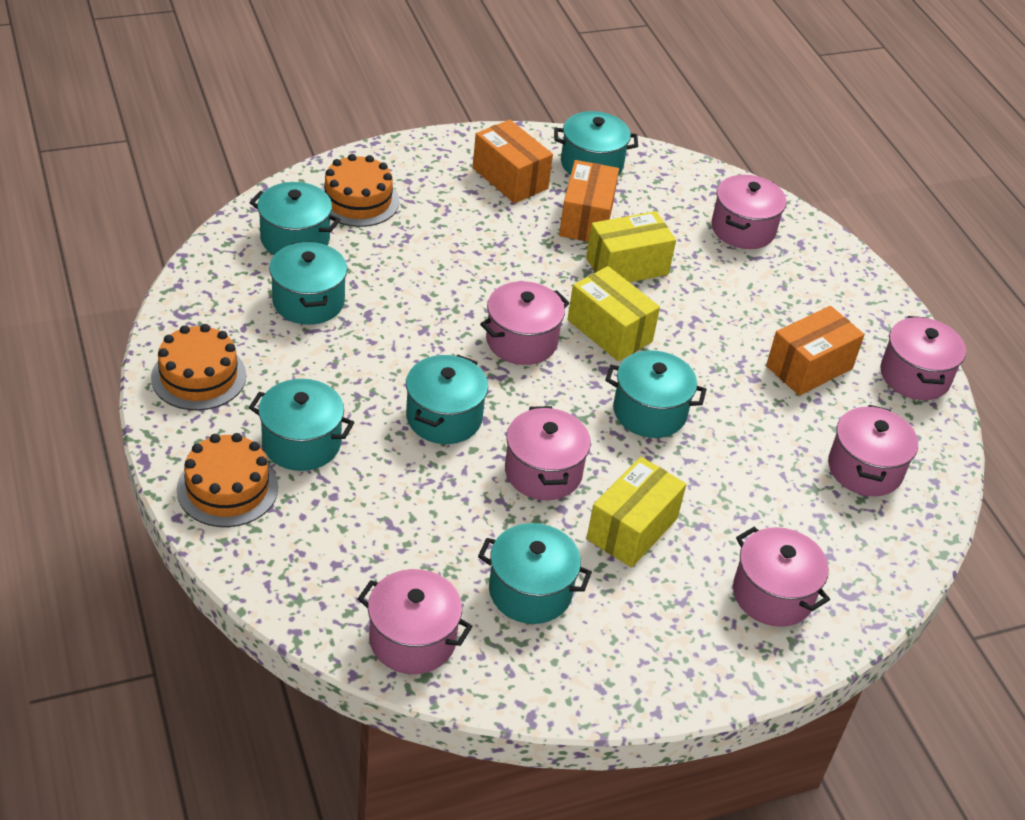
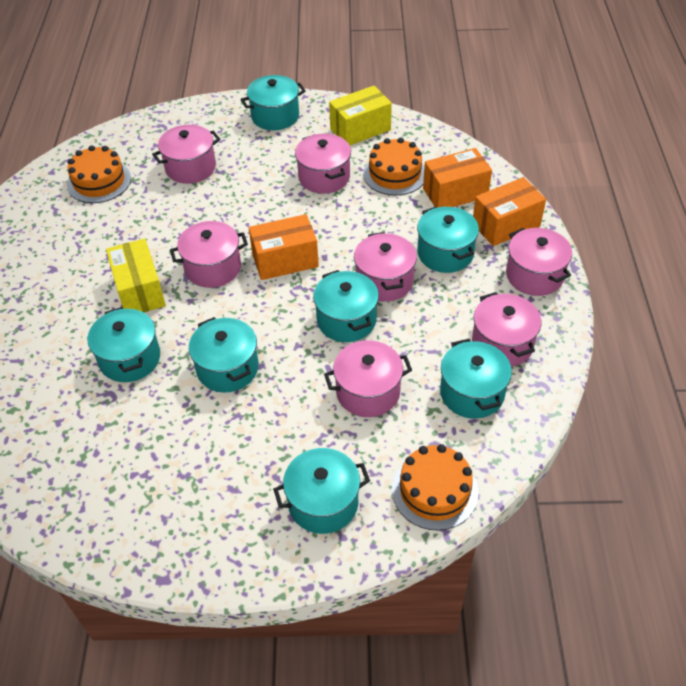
yellow box: [567,266,660,361] [586,211,676,282] [587,457,686,567] = 3 -> [106,239,166,312] [329,86,392,145] = 2

